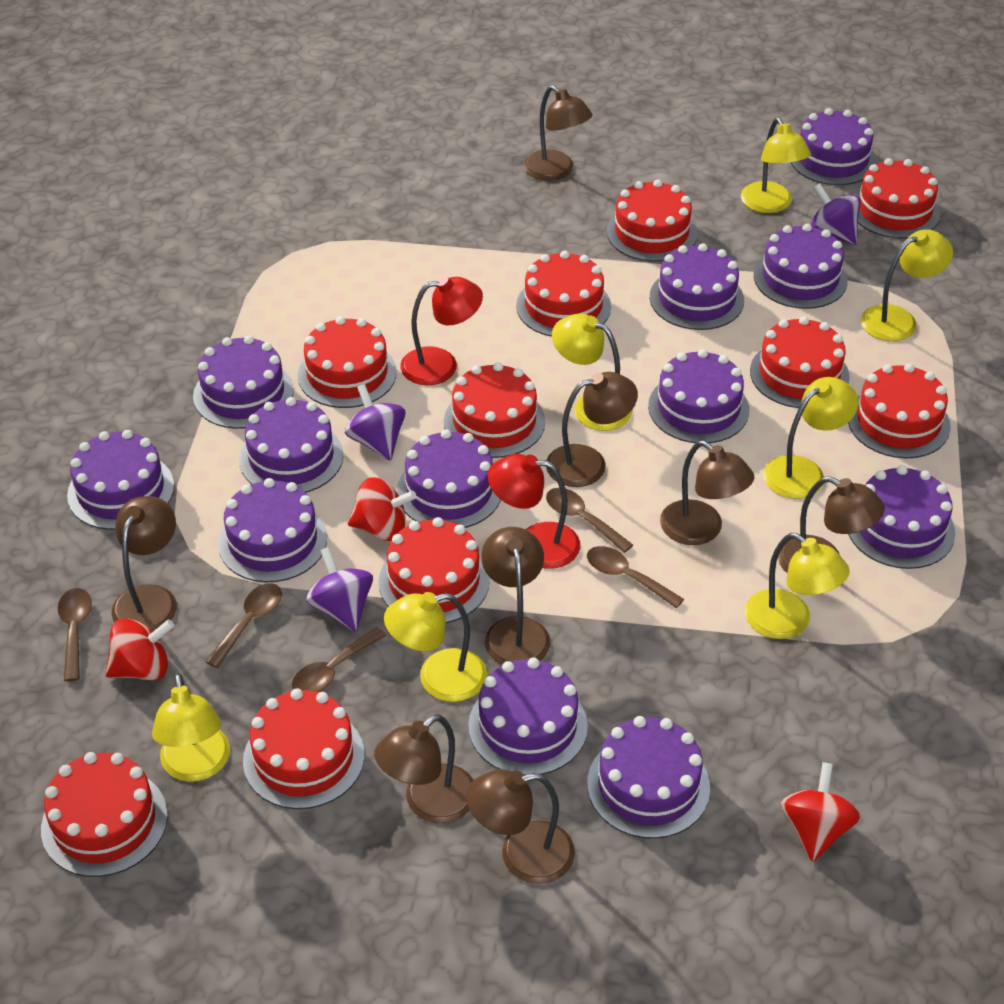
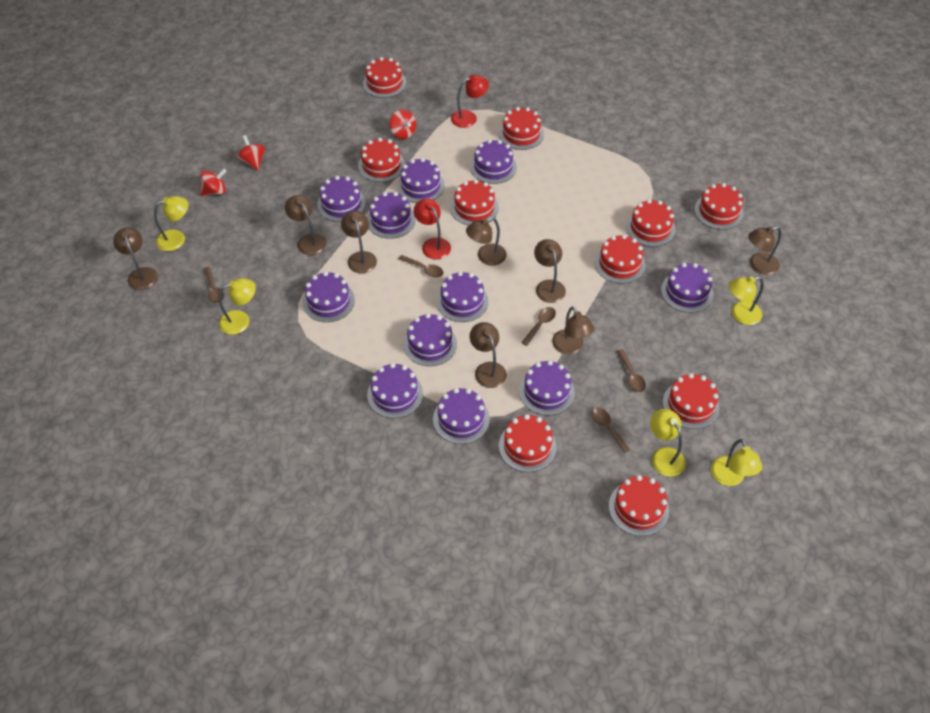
purple cake: [67,430,174,530] [193,335,294,429] [218,478,327,582] [239,397,343,493] [397,429,501,528] [468,657,588,776] [587,716,710,839] [648,349,749,443] [650,243,744,330] [754,224,848,309] [791,108,877,185] [848,465,955,569] = 12 -> [303,271,355,322] [317,176,366,222] [367,192,416,239] [367,363,423,418] [397,158,445,203] [403,313,457,366] [433,388,490,444] [436,271,488,322] [470,139,517,184] [519,360,575,415] [661,263,713,313] = 11
purple spinning top: [306,547,373,632] [345,384,405,461] [811,183,861,245] = 3 -> none = 0
yellow lamp: [152,673,230,782] [384,592,487,702] [552,314,632,431] [741,118,811,213] [745,533,850,639] [763,377,858,499] [861,229,953,341] = 7 -> [154,196,188,251] [219,278,256,335] [650,409,686,477] [711,439,762,486] [729,276,764,325] = 5

